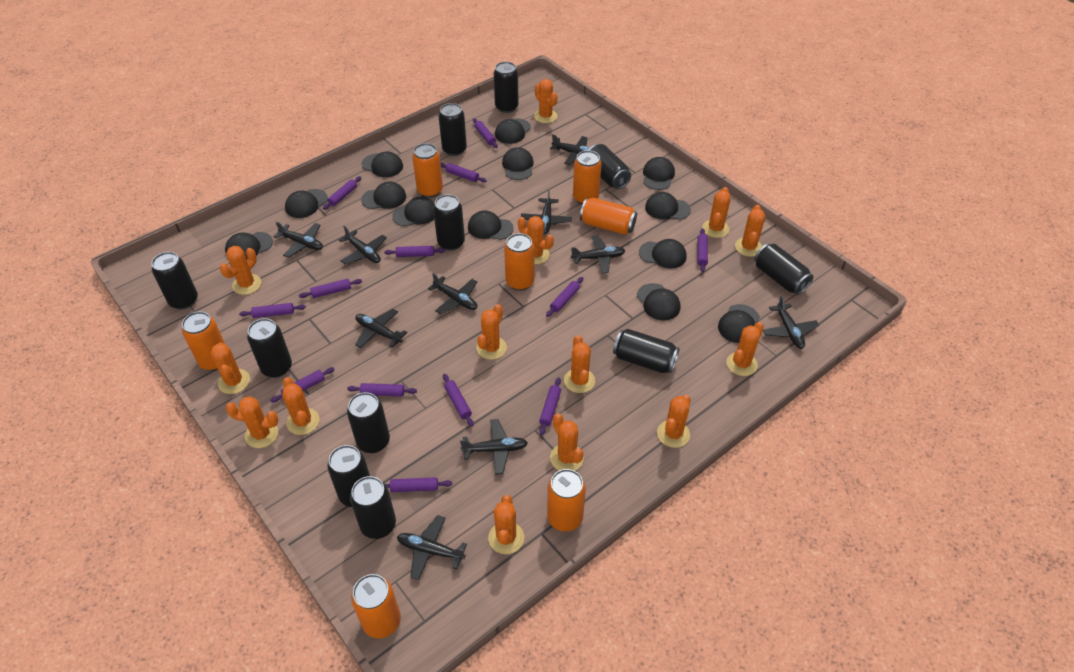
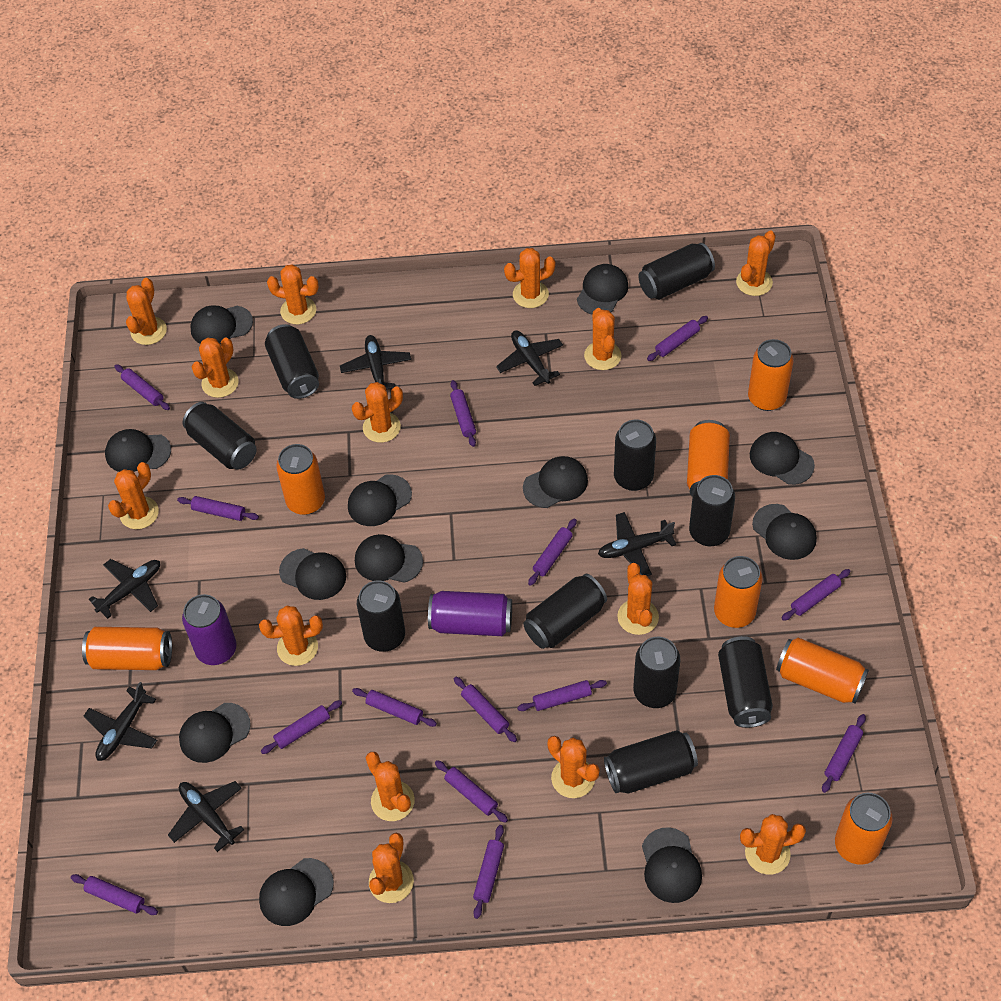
black can: [151,252,198,310] [247,318,292,378] [327,445,370,507] [347,392,390,453] [350,476,396,539] [433,194,465,251] [439,103,467,156] [494,62,519,113] [588,144,631,189] [613,329,680,373] [754,243,813,295] = 11 -> [183,402,257,470] [265,324,319,399] [357,580,405,652] [523,574,607,649] [604,730,698,794] [614,419,656,491] [633,637,680,708] [638,243,715,300] [689,475,735,546] [718,636,773,728] = 10
black cap: [225,232,273,259] [285,189,328,218] [361,152,403,177] [361,182,406,209] [392,197,435,227] [468,210,514,240] [495,118,531,144] [502,147,534,180] [637,283,680,320] [639,239,686,268] [643,157,675,190] [645,192,691,220] [718,304,760,343] = 13 -> [105,429,171,472] [179,703,251,763] [190,305,253,345] [259,858,334,926] [279,548,346,600] [348,474,412,526] [355,534,423,583] [523,456,588,508] [577,264,628,315] [642,827,702,903] [750,432,815,485] [752,504,817,560] = 12
black plane: [274,221,323,258] [339,225,387,264] [355,309,407,348] [397,515,467,580] [428,273,477,314] [460,419,528,475] [521,189,572,235] [550,134,589,165] [571,235,625,274] [763,296,819,349] = 10 -> [84,682,157,761] [89,559,160,619] [168,781,244,852] [340,335,411,390] [496,330,563,386] [598,512,677,576] = 6
purple can: none = 0 -> [182,594,237,665] [428,591,512,636] = 2
purple rolling pin: [239,303,306,318] [270,367,335,403] [299,279,362,298] [323,176,361,210] [347,383,417,396] [384,246,445,257] [385,477,452,492] [440,163,487,182] [443,374,474,427] [473,118,498,148] [539,377,561,435] [546,277,583,317] [697,228,708,272] = 13 -> [70,874,158,915] [114,364,170,410] [177,496,259,521] [261,700,342,754] [352,688,437,727] [435,760,508,823] [450,380,476,447] [454,677,517,742] [473,825,504,919] [517,680,607,711] [528,519,577,586] [647,316,708,361] [782,569,851,621] [822,714,866,793] = 14

